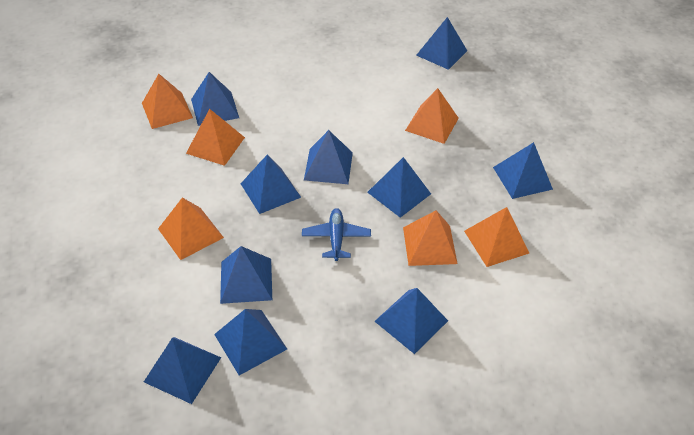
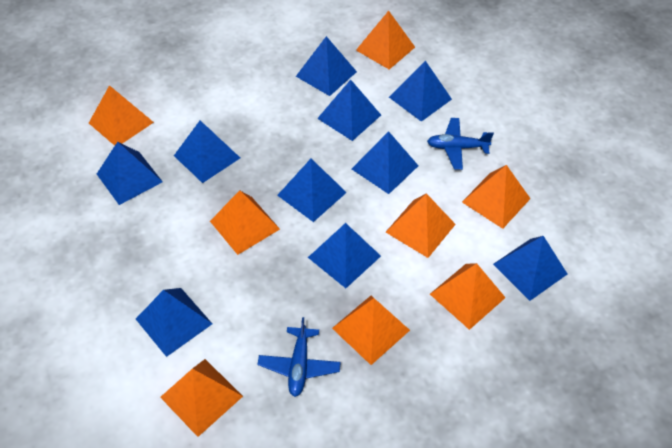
blue plane: [302,208,371,261] = 1 -> [257,317,341,397] [427,118,494,170] = 2
orange pyramid: [142,74,193,129] [158,198,224,260] [186,109,245,166] [403,210,458,266] [405,88,459,144] [464,207,529,267] = 6 -> [89,85,154,146] [160,359,243,437] [210,190,280,255] [332,296,410,365] [356,11,415,70] [386,193,456,258] [430,263,506,330] [462,165,531,229] = 8

